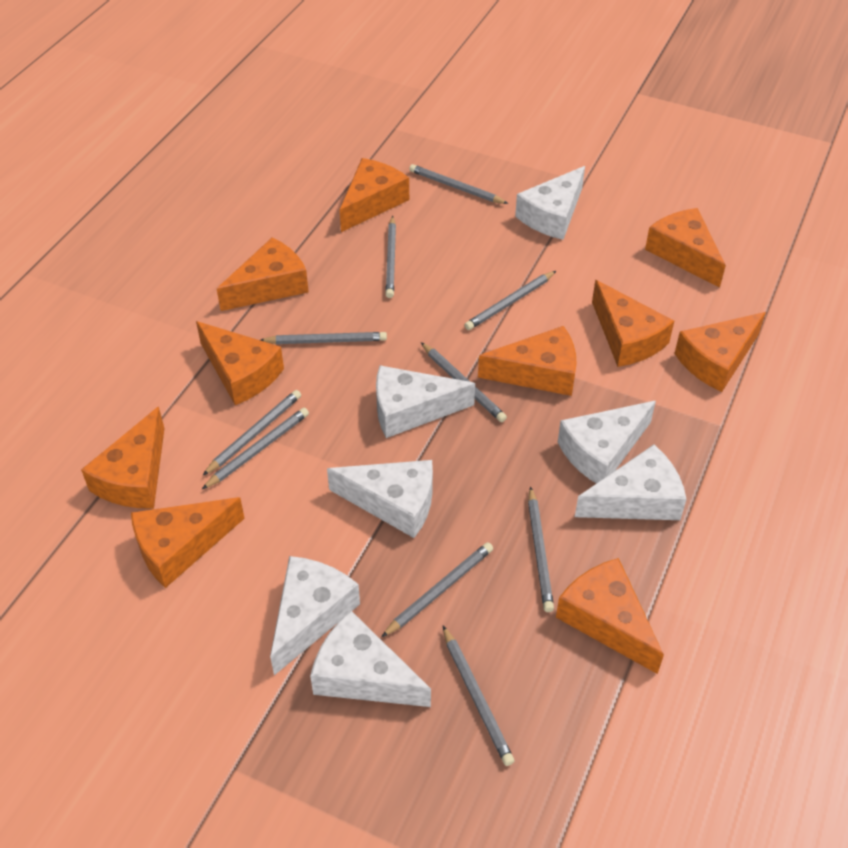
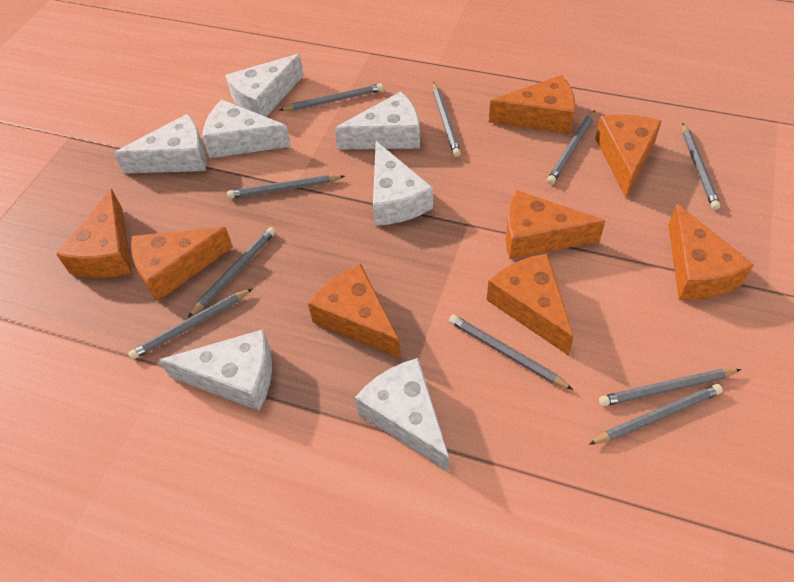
orange cheese: [81,407,165,509] [131,497,245,588] [196,321,284,405] [217,238,309,311] [340,158,409,232] [478,326,577,396] [556,558,664,674] [592,280,674,367] [645,208,726,288] [674,312,766,392] = 10 -> [56,189,132,278] [131,227,233,302] [308,264,401,358] [487,253,574,356] [489,75,575,134] [506,190,605,259] [595,115,662,198] [668,204,754,300] = 8

